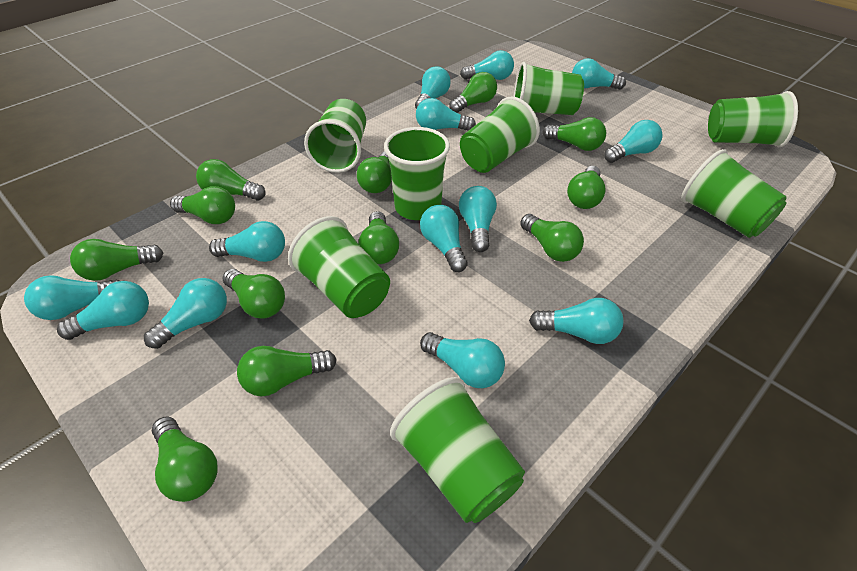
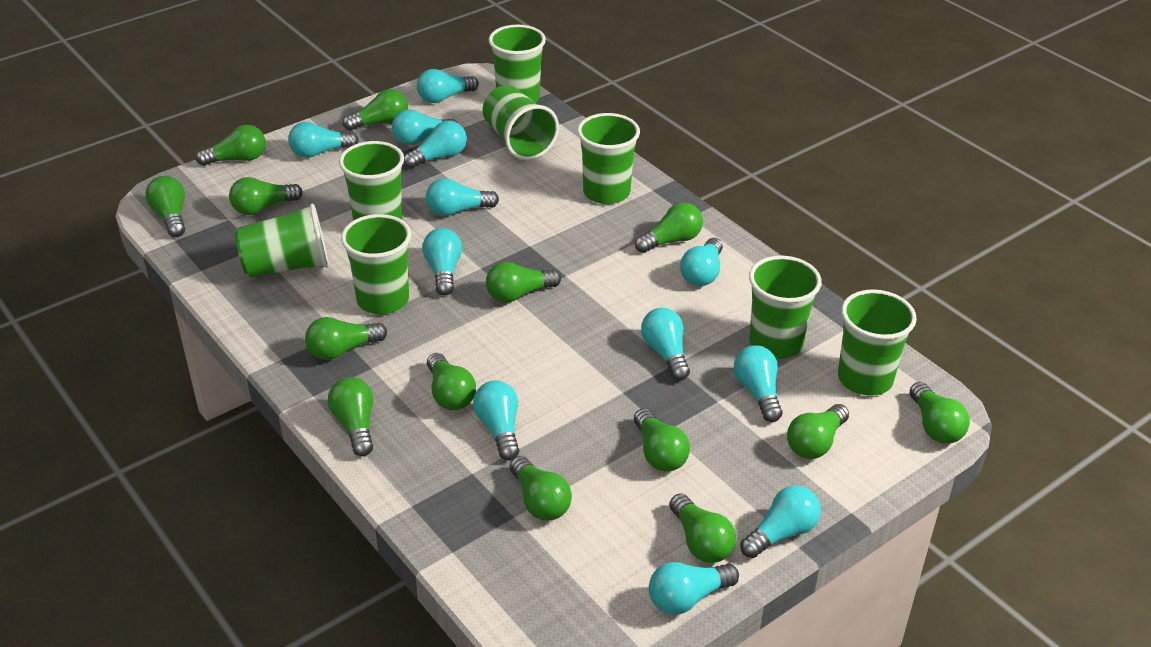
green light bulb: [70,239,163,281] [152,416,218,502] [170,186,235,224] [196,159,266,200] [222,269,285,319] [237,346,337,396] [357,151,392,193] [359,211,399,264] [449,72,497,113] [520,214,584,262] [542,117,606,151] [567,166,606,209] = 12 -> [145,176,185,237] [196,125,266,166] [229,177,303,215] [305,317,387,360] [328,377,373,456] [343,89,408,131] [427,353,476,410] [486,262,561,303] [510,456,572,521] [634,408,690,471] [635,202,703,253] [669,493,736,563] [787,404,849,459] [910,382,970,444] = 14
turquoise light bulb: [24,275,120,320] [57,281,149,340] [144,278,227,349] [209,221,285,262] [415,67,451,109] [416,98,476,131] [420,205,468,272] [420,332,505,388] [459,186,497,252] [460,50,514,80] [529,298,624,344] [572,58,626,90] [604,120,663,163] = 13 -> [288,122,359,158] [392,109,457,145] [404,121,467,168] [417,69,479,103] [422,228,462,295] [426,178,499,216] [473,381,519,460] [641,308,690,380] [649,562,739,615] [680,238,723,286] [734,345,782,422] [740,486,821,558] = 12

